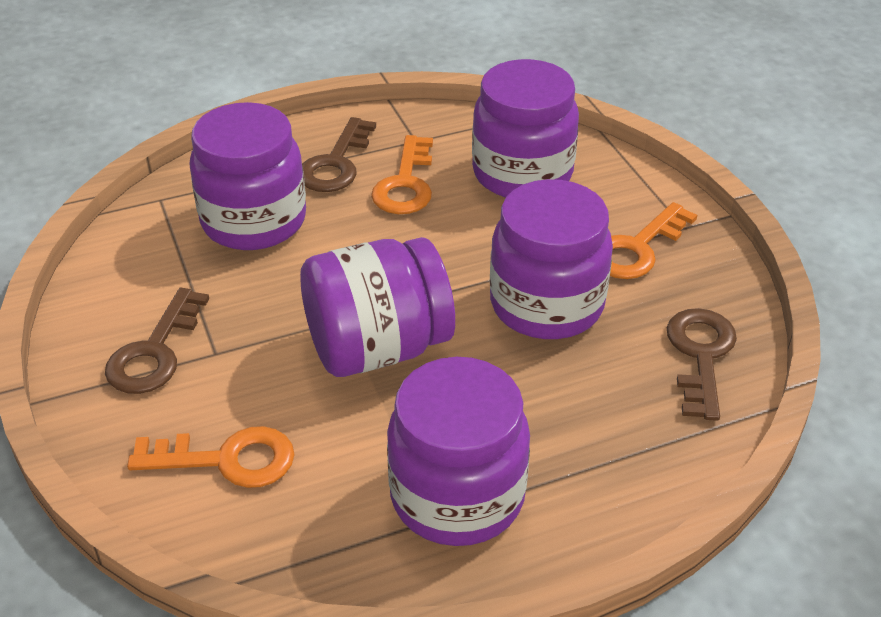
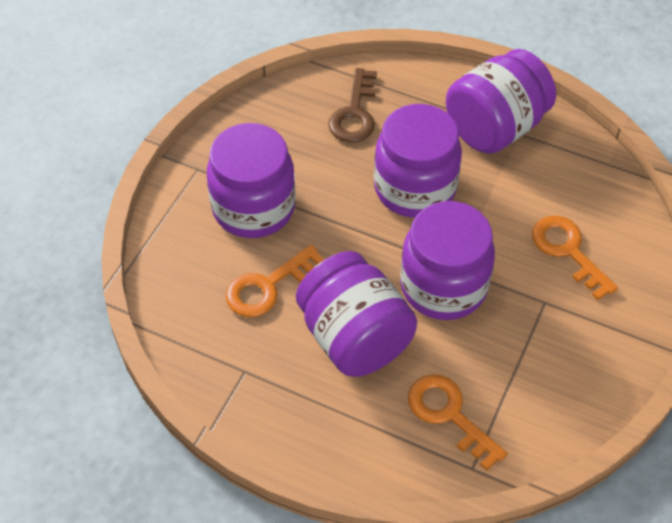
brown key: [105,288,209,394] [302,117,376,192] [667,308,737,421] = 3 -> [328,68,377,143] = 1

